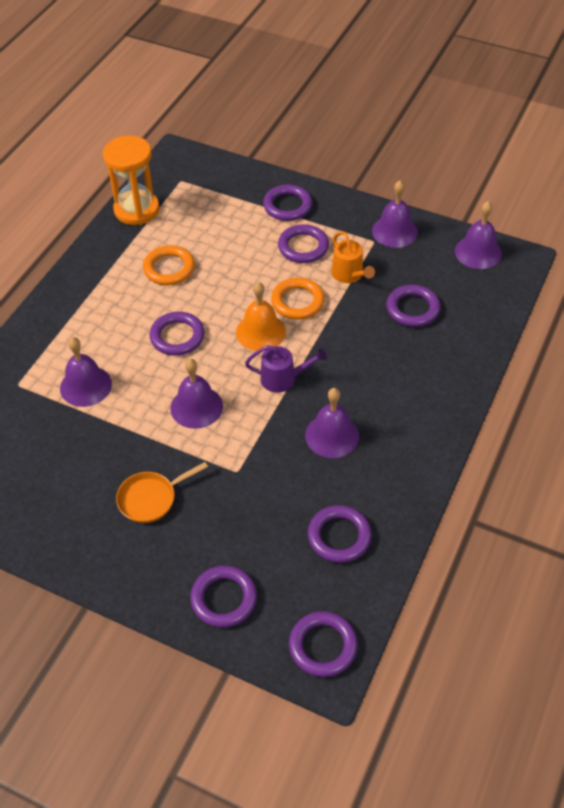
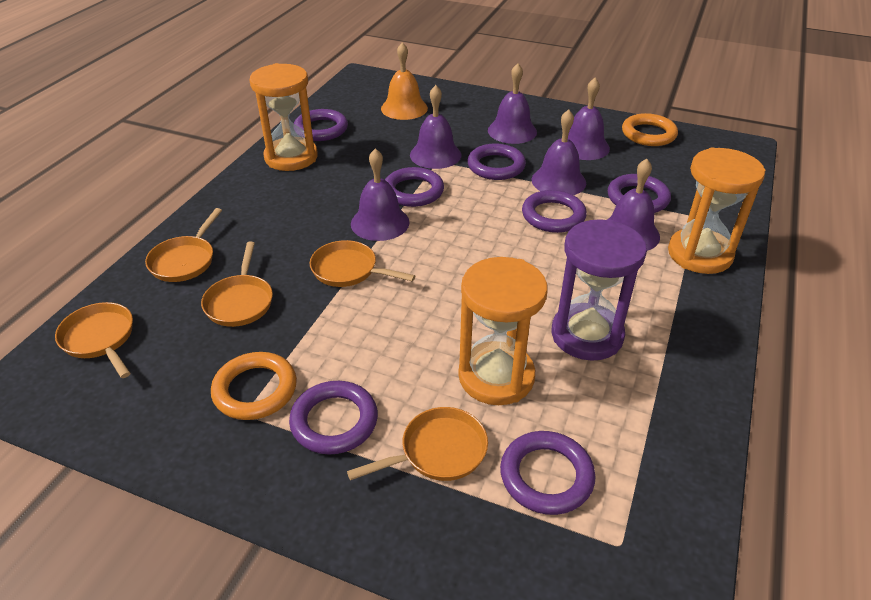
orange hourglass: [103,136,159,225] = 1 -> [249,63,318,171] [458,257,547,405] [668,147,765,274] = 3
orange pan: [116,462,208,523] = 1 -> [55,302,133,378] [145,208,222,282] [201,242,273,327] [310,240,415,287] [347,407,488,481] = 5
orange watering can: [331,231,375,283] = 1 -> none = 0
purple bell: [60,337,112,407] [170,359,223,429] [305,388,359,458] [372,180,418,248] [455,201,502,269] = 5 -> [351,148,410,241] [410,85,462,169] [488,63,537,144] [532,109,586,195] [568,78,610,160] [608,159,660,251] = 6
purple hourglass: none = 0 -> [551,219,647,361] = 1
purple watering can: [245,345,327,393] = 1 -> none = 0

